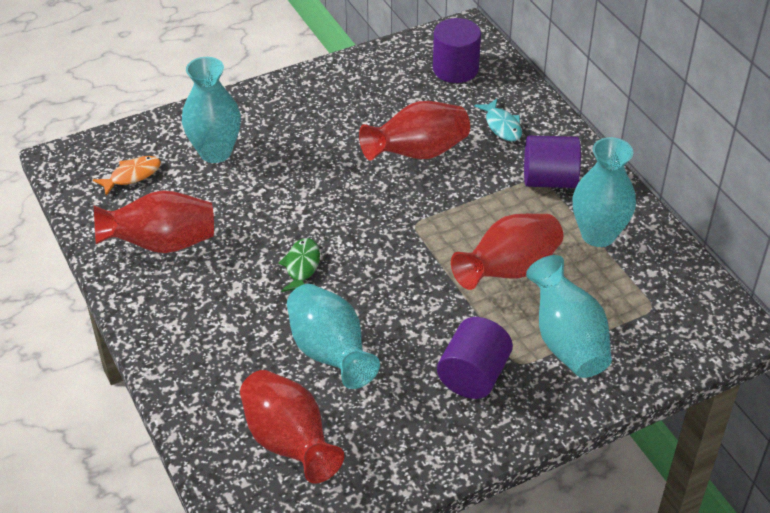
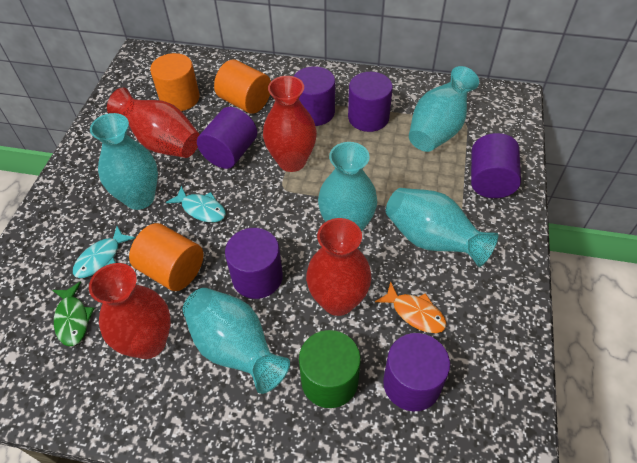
green cylinder: none = 0 -> [299,330,361,408] = 1
orange cylinder: none = 0 -> [129,223,204,291] [150,53,200,111] [214,59,271,114] = 3
purple cylinder: [433,18,481,83] [437,317,513,399] [524,135,581,188] = 3 -> [197,107,257,169] [225,228,283,299] [294,66,335,126] [348,72,393,132] [383,333,450,411] [471,133,521,198] = 6
turquoise fish: [474,99,522,142] = 1 -> [73,226,135,278] [166,186,226,222] = 2
turquoise vase: [182,57,241,163] [287,284,380,389] [526,255,612,378] [573,137,636,247] = 4 -> [90,113,158,210] [183,288,290,394] [318,142,377,232] [386,188,498,267] [409,66,479,152] = 5

